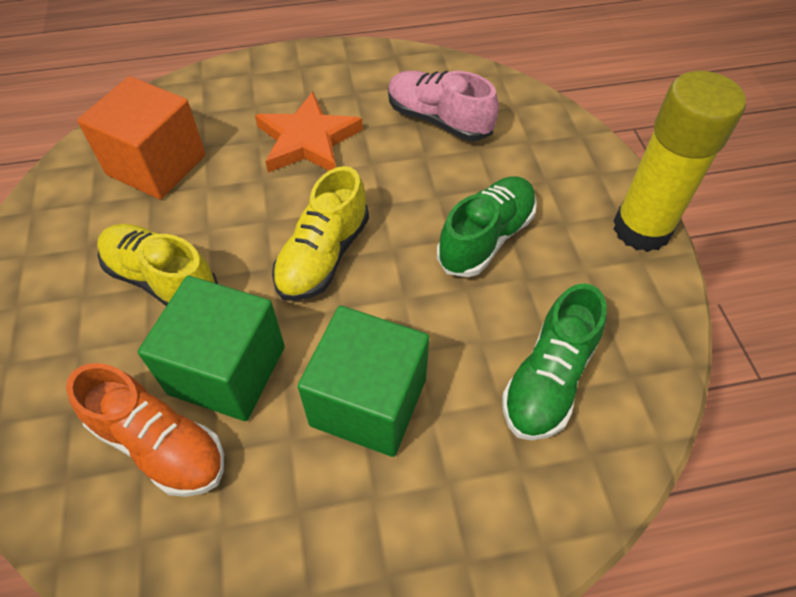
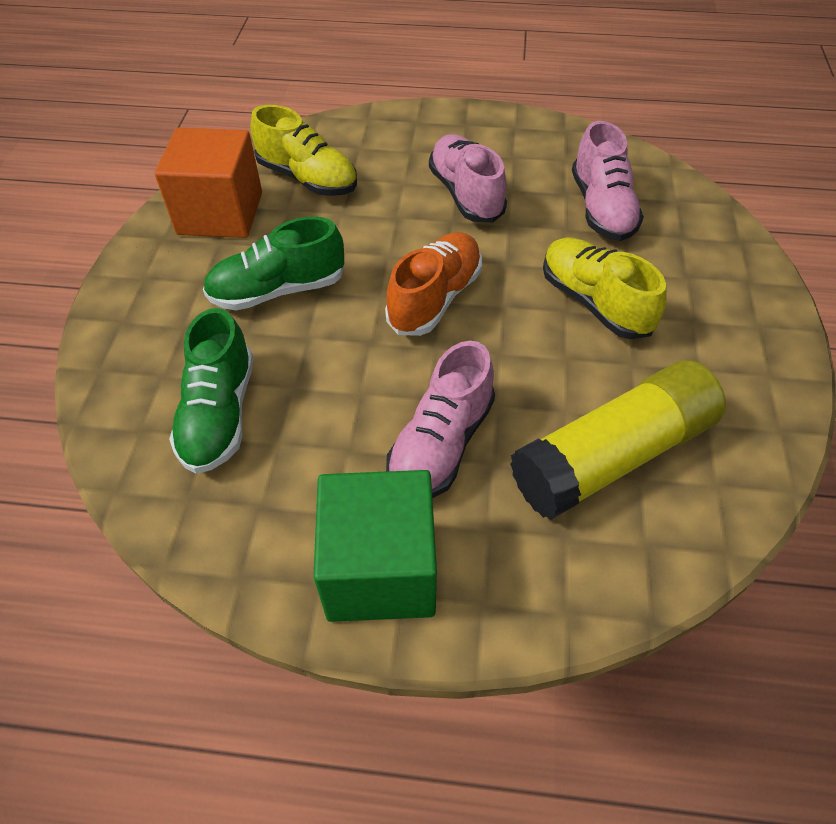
green cube: [138,276,285,421] [298,306,429,457] = 2 -> [313,470,437,622] = 1
orange star: [255,92,363,172] = 1 -> none = 0
pink shoe: [388,71,499,141] = 1 -> [386,341,495,498] [429,134,507,223] [572,121,644,241] = 3

